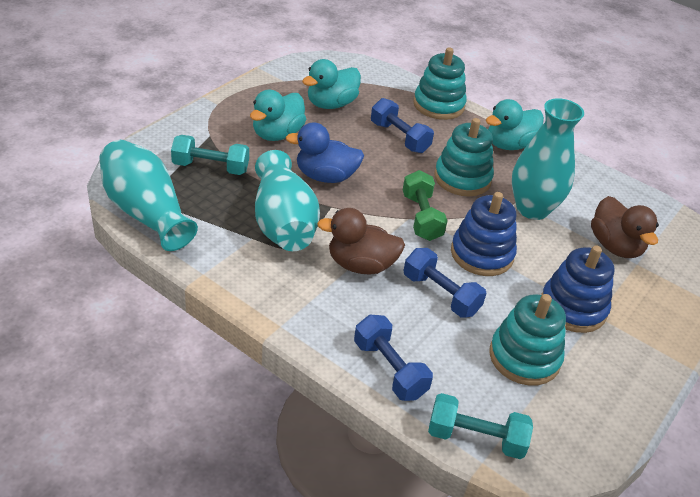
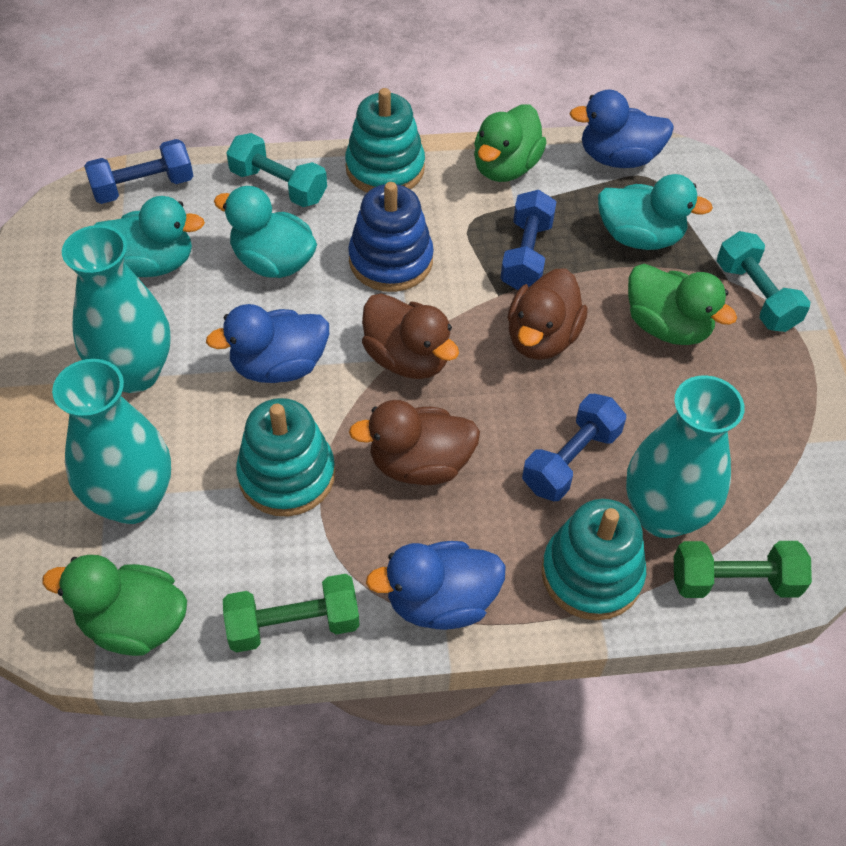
blue duck: [285,122,364,183] = 1 -> [206,304,329,383] [366,541,506,630] [570,90,674,168] = 3
blue stacking toy: [451,192,517,276] [541,246,614,333] = 2 -> [348,182,434,292] = 1
brown duck: [317,208,405,275] [591,196,659,258] = 2 -> [349,400,480,485] [362,293,459,379] [507,268,588,360] = 3
green duck: none = 0 -> [42,555,187,656] [474,104,547,182] [628,264,737,345] = 3
green dumbbell: [403,170,447,241] = 1 -> [223,574,360,652] [674,541,812,598] = 2

